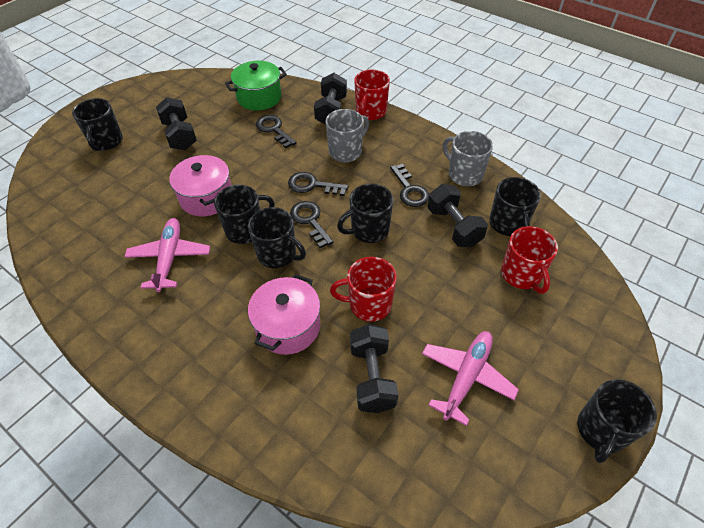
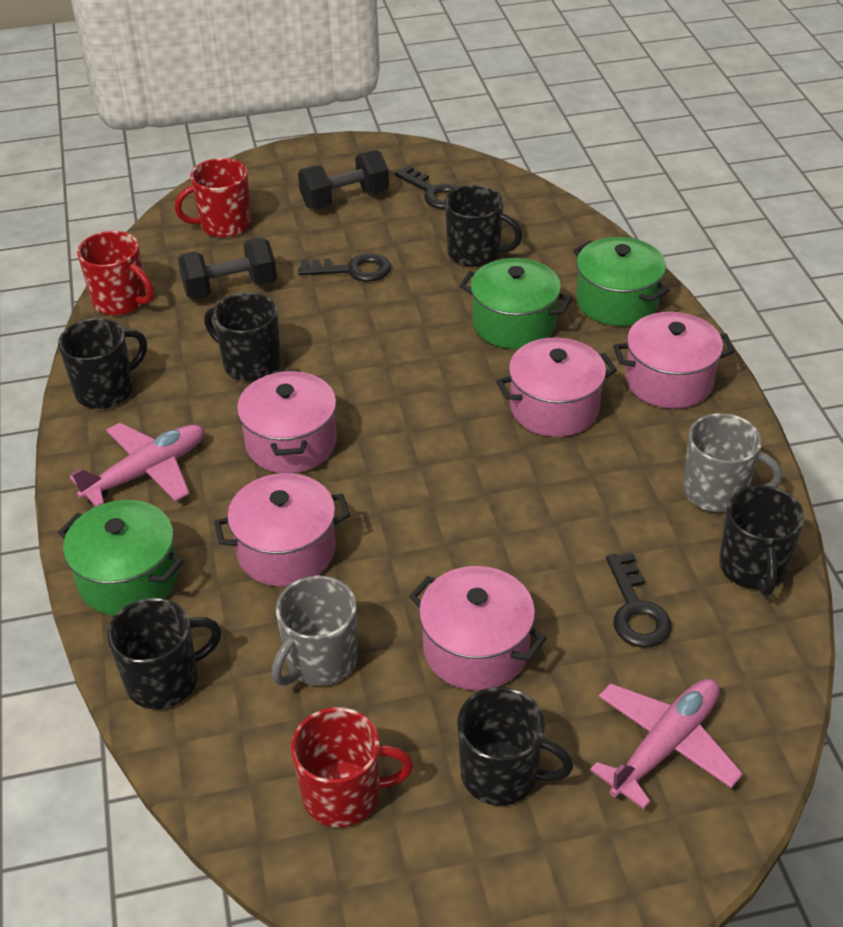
black dumbbell: [156,97,197,150] [314,73,347,125] [350,324,398,413] [427,184,488,247] = 4 -> [178,238,277,300] [298,150,389,209] = 2
black key: [256,115,297,148] [288,172,349,196] [290,201,334,248] [390,164,429,207] = 4 -> [298,253,391,282] [395,166,459,209] [606,553,672,648] = 3
green pot: [225,61,287,110] = 1 -> [58,500,184,616] [459,258,572,349] [573,237,670,326] = 3
pink pot: [169,155,232,216] [248,274,320,355] = 2 -> [214,473,350,587] [237,369,337,473] [409,566,547,690] [496,337,617,437] [613,312,735,409] = 5

